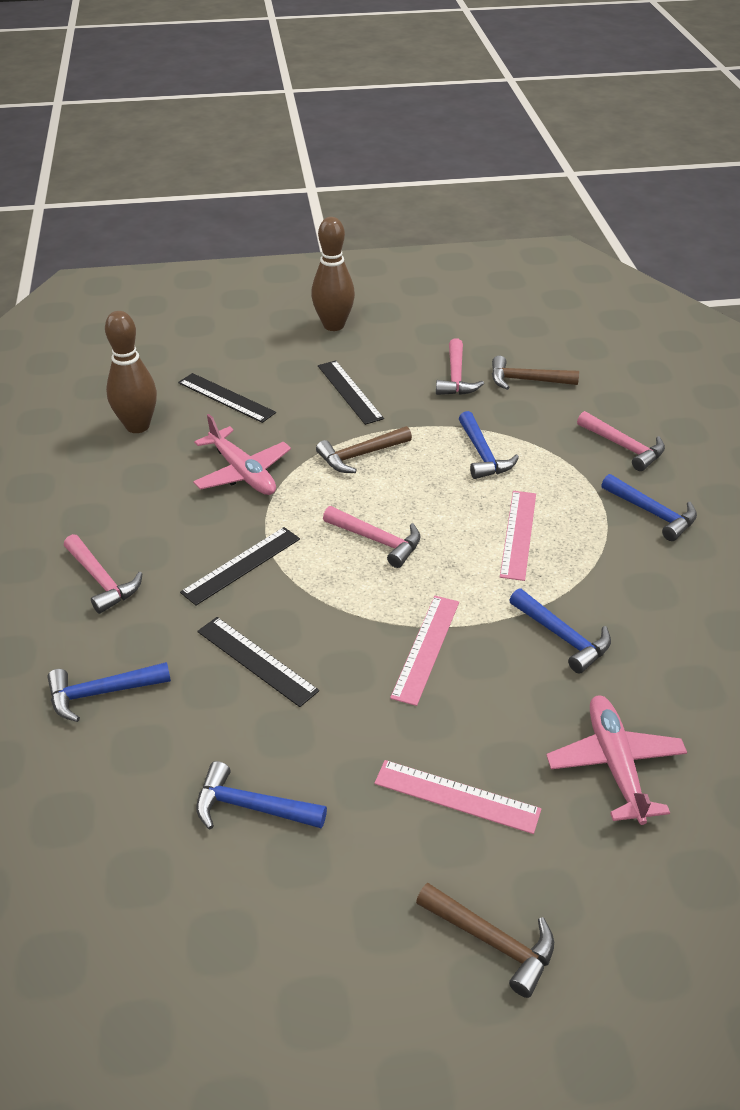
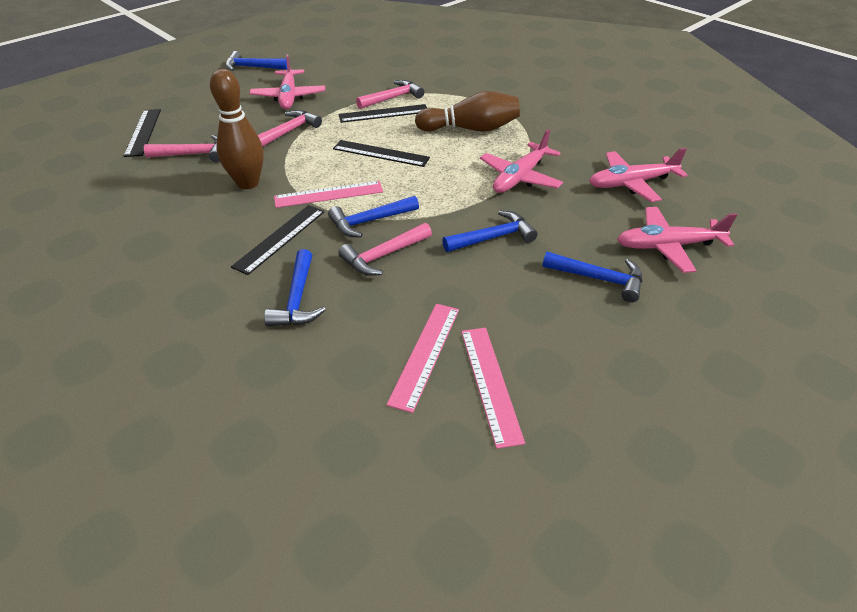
brown hammer: [316,426,412,473] [416,883,554,998] [492,356,579,390] = 3 -> none = 0
pink plane: [193,414,291,495] [546,695,687,825] = 2 -> [249,54,325,109] [480,129,563,193] [589,148,687,202] [617,207,737,273] = 4

